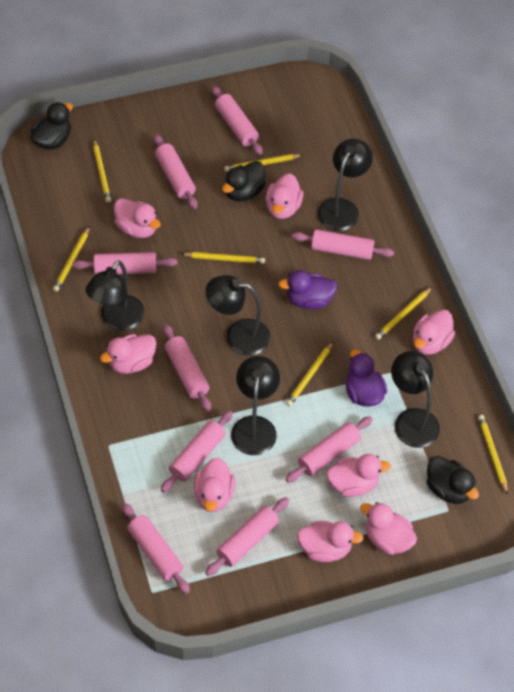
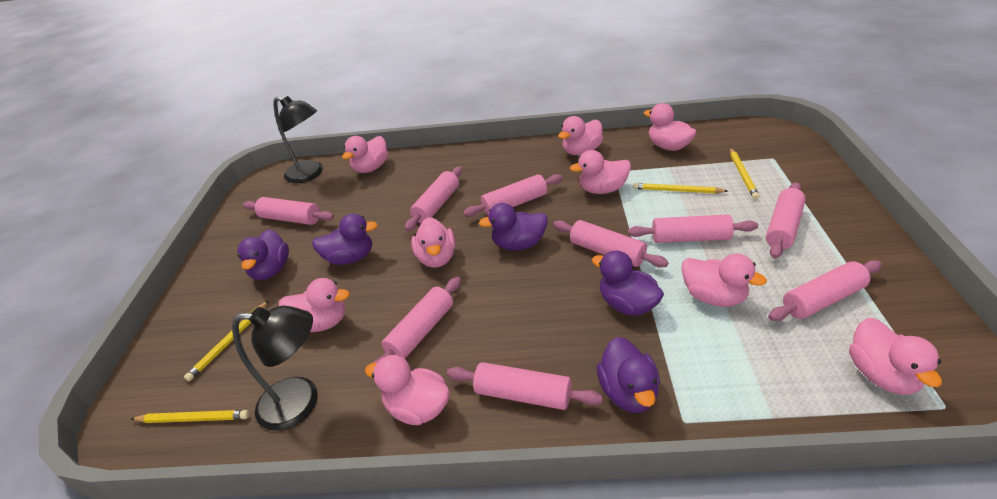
black duck: [30,102,73,150] [222,161,266,202] [426,456,479,504] = 3 -> none = 0
black lamp: [86,260,145,331] [206,275,270,356] [231,356,280,455] [317,139,373,231] [391,351,440,448] = 5 -> [232,305,318,431] [274,96,323,183] = 2
pink duck: [100,334,157,374] [114,198,161,238] [194,457,235,512] [266,173,303,219] [297,521,364,562] [326,454,391,497] [360,502,417,555] [413,310,455,355] = 8 -> [279,278,350,332] [342,136,388,173] [365,355,450,425] [411,217,456,268] [558,116,603,155] [570,150,631,194] [644,103,697,151] [681,254,767,307] [849,318,942,395] = 9
purple duck: [278,270,338,309] [345,349,387,407] = 2 -> [237,229,289,280] [312,213,378,265] [479,203,548,250] [592,250,664,316] [596,337,660,413] = 5
yellow pencil: [53,226,90,292] [93,139,111,203] [182,252,265,264] [224,154,302,172] [286,342,333,407] [375,287,432,340] [478,415,508,494] = 7 -> [131,410,250,423] [184,300,269,381] [633,183,728,193] [730,148,760,199] = 4

